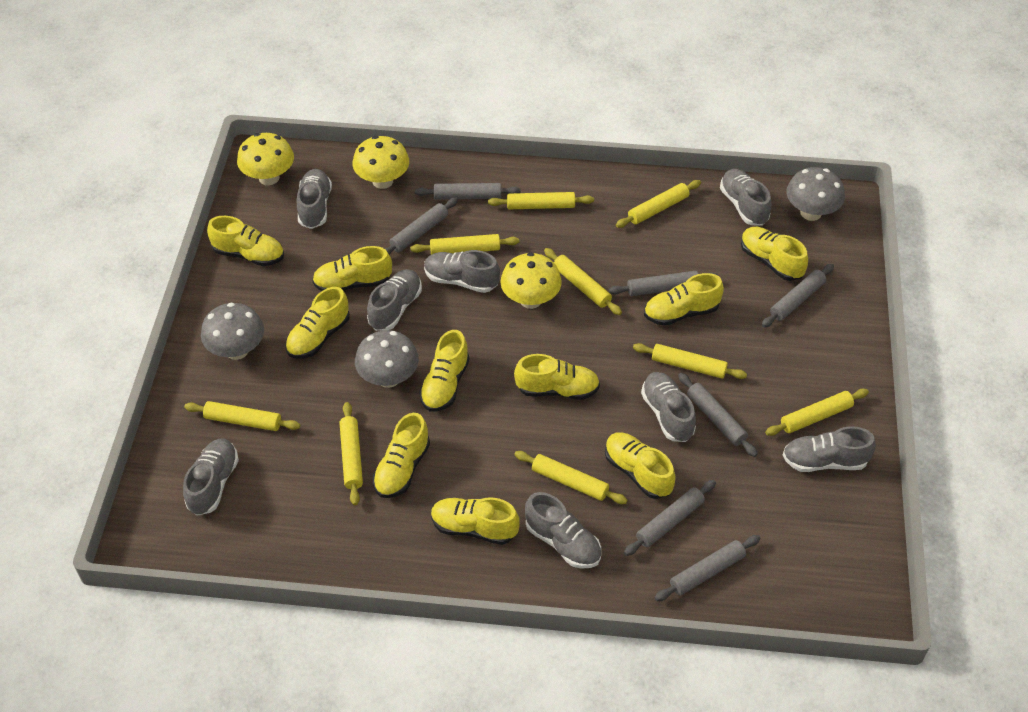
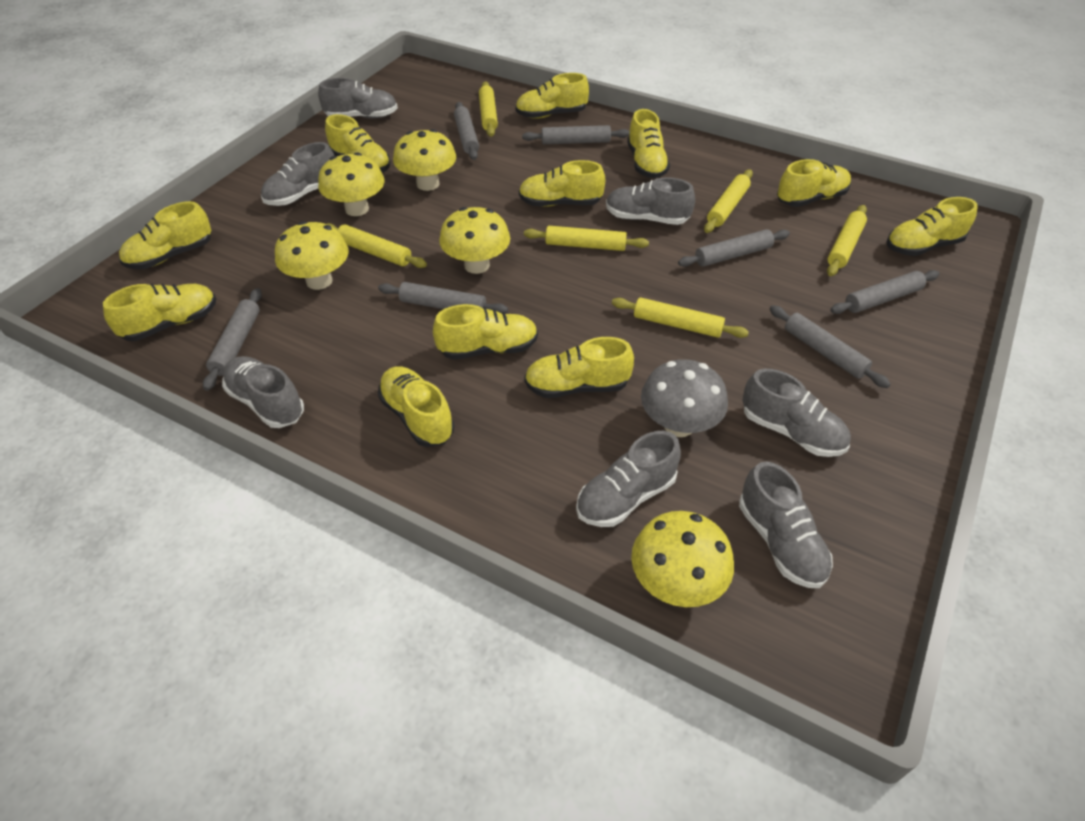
grey mushroom: [201,303,264,360] [355,330,419,388] [786,167,845,221] = 3 -> [641,359,728,437] = 1
grey shoe: [183,439,239,516] [297,169,332,229] [367,269,422,331] [424,250,500,293] [525,492,601,569] [641,372,696,442] [720,169,771,226] [783,426,876,472] = 8 -> [222,356,304,428] [261,142,334,206] [318,78,398,119] [576,431,681,527] [606,177,695,225] [739,462,833,588] [742,369,851,457] = 7
yellow mushroom: [237,133,294,185] [353,136,409,189] [500,252,562,309] = 3 -> [275,221,349,290] [318,152,384,216] [393,129,456,191] [439,207,510,274] [631,511,734,607] = 5
yellow rolling pin: [184,401,300,431] [339,402,363,505] [410,234,519,255] [488,192,594,209] [514,451,628,504] [544,248,622,315] [616,180,701,228] [633,343,747,379] [765,389,869,436] = 9 -> [327,223,427,268] [479,81,498,137] [524,226,649,251] [612,297,749,338] [704,169,753,233] [827,205,867,276] = 6
yellow shoe: [207,216,284,266] [285,287,350,358] [312,246,392,291] [373,413,430,498] [419,330,470,411] [431,497,520,545] [514,354,600,400] [605,432,676,499] [644,273,724,326] [741,227,808,281] = 10 -> [103,284,216,341] [119,201,212,269] [325,114,391,172] [378,366,454,447] [433,304,538,360] [515,73,589,119] [519,160,605,207] [524,337,634,398] [627,109,670,178] [777,159,851,207] [886,197,978,256] = 11

